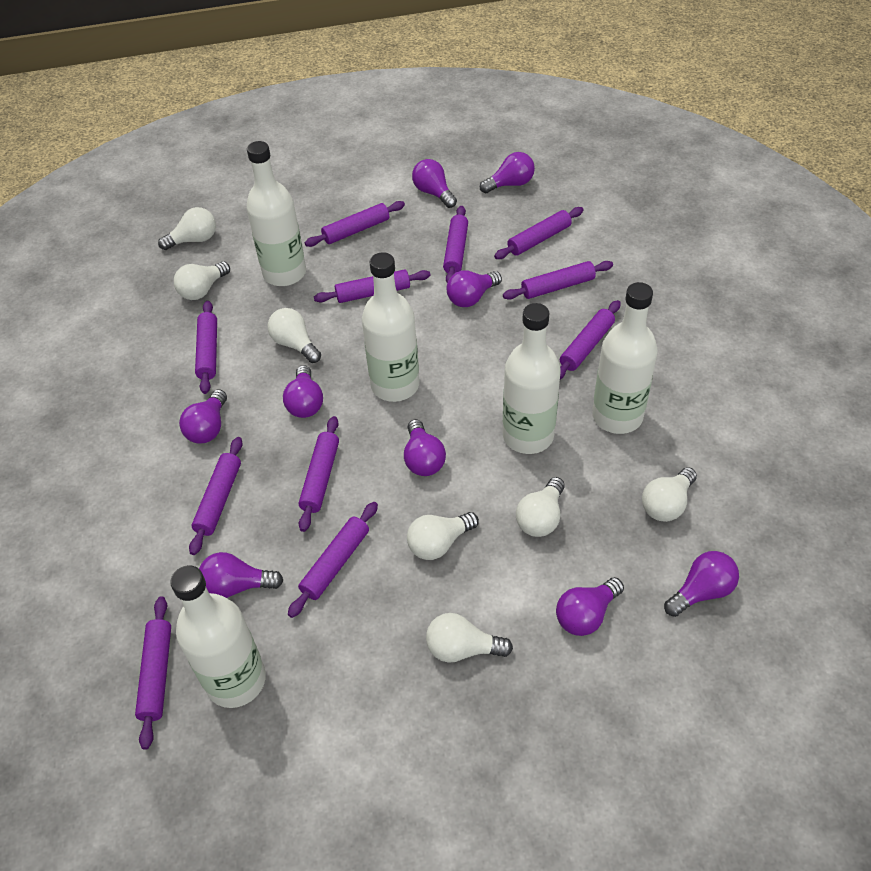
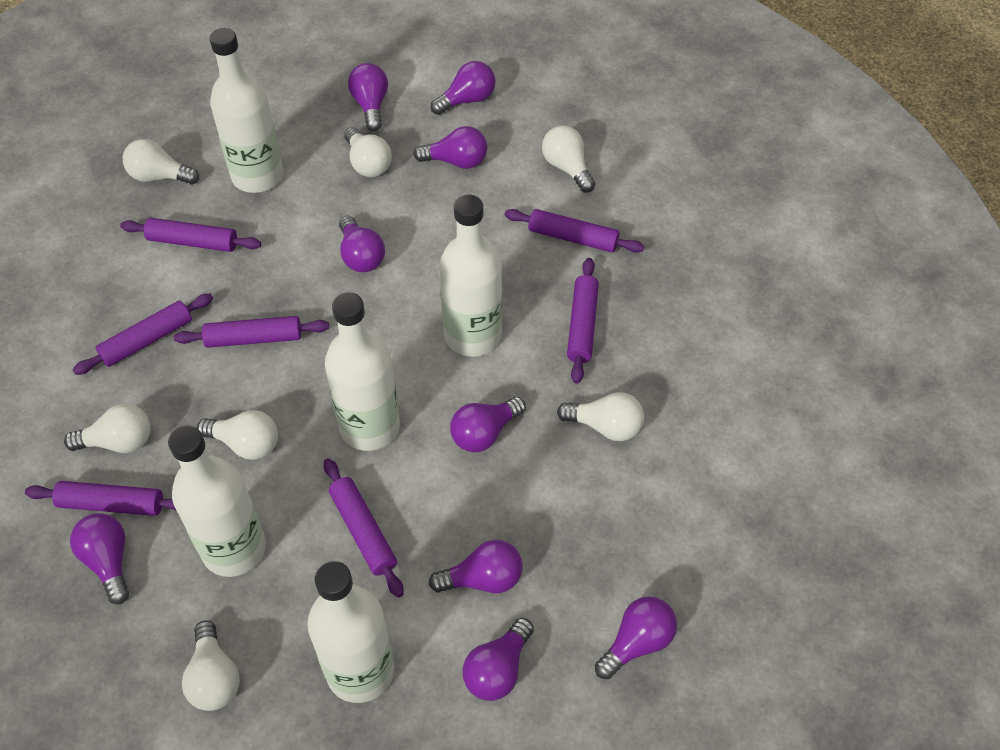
purple rolling pin: [135,596,171,750] [189,437,243,555] [195,301,217,394] [288,502,378,618] [299,416,339,532] [305,201,405,247] [314,269,431,303] [443,206,468,283] [494,207,583,259] [503,261,613,300] [560,300,621,379] = 11 -> [25,481,177,516] [73,294,213,375] [120,218,261,252] [174,316,329,348] [324,458,403,597] [505,209,644,253] [567,258,599,384] = 7

